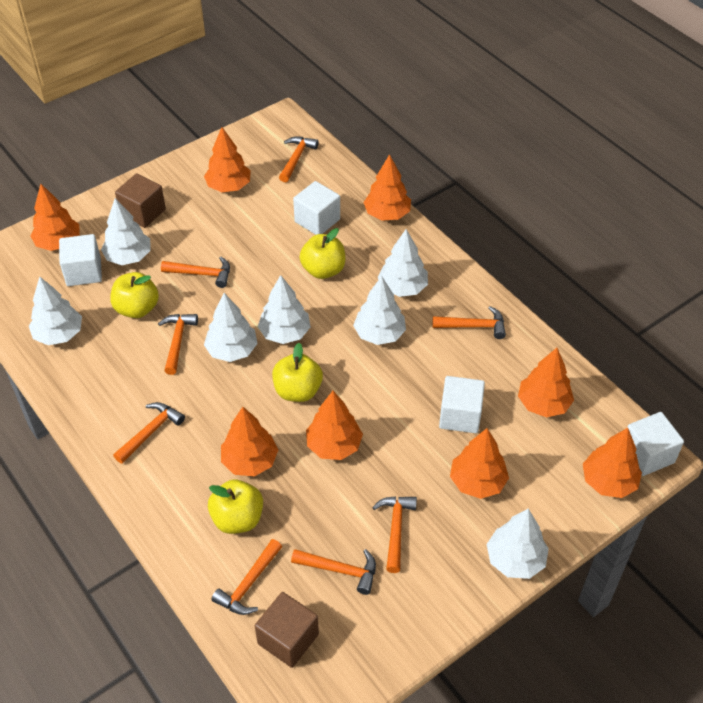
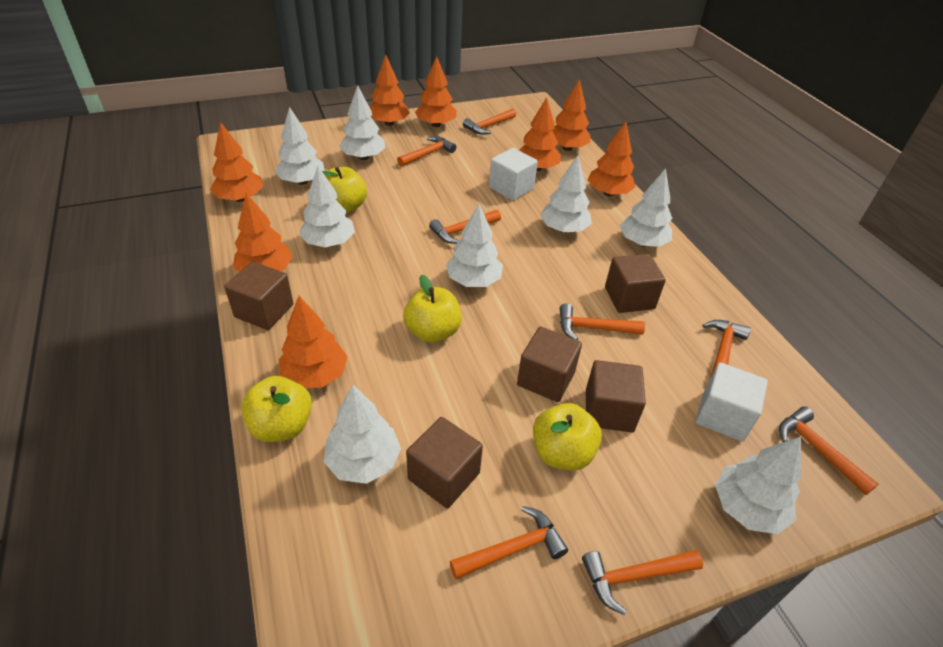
brown cube: [115,173,166,228] [255,592,319,668] = 2 -> [224,261,294,330] [406,417,483,508] [517,326,582,402] [586,360,646,432] [605,254,666,313] = 5
white cube: [59,234,102,286] [293,181,340,235] [439,376,485,433] [627,412,684,476] = 4 -> [489,148,538,201] [696,362,768,442] = 2
white tree: [29,277,82,345] [101,198,151,265] [204,293,258,362] [258,275,311,344] [353,276,406,345] [378,229,428,297] [486,509,549,579] = 7 -> [275,107,324,185] [299,166,355,247] [324,385,401,484] [339,85,386,160] [446,204,503,287] [540,155,592,233] [620,168,672,247] [715,436,801,534] = 8

